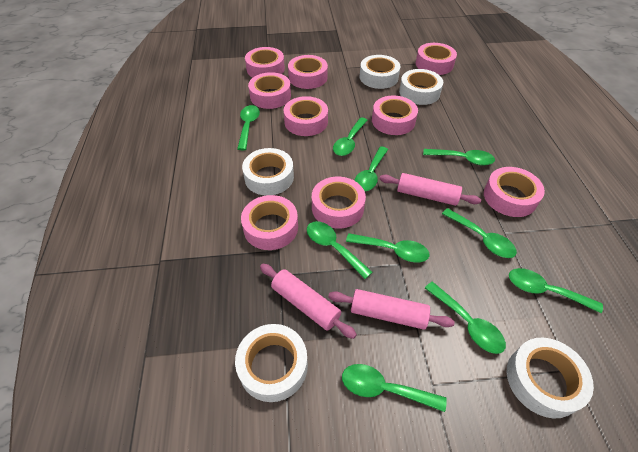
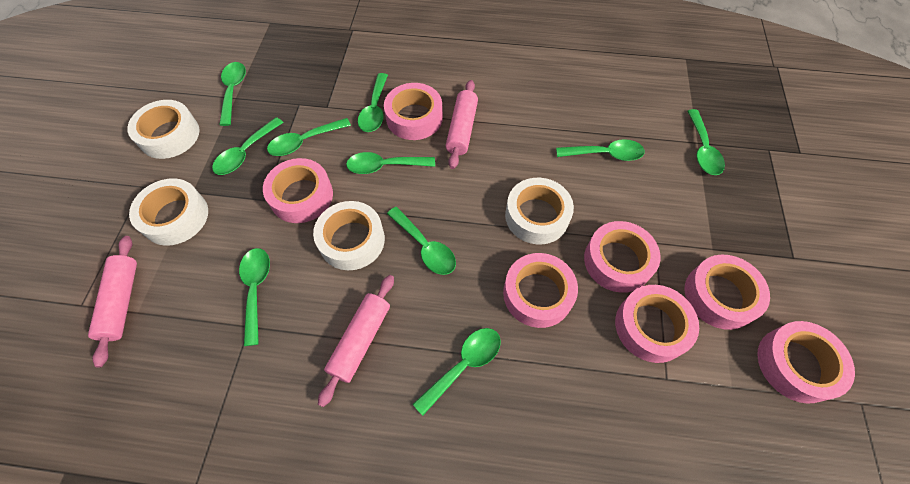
pink tape: [241,195,298,250] [245,47,285,77] [248,72,291,109] [283,96,328,136] [288,55,328,89] [312,177,366,228] [372,95,418,135] [416,43,457,75] [484,167,545,217] = 9 -> [263,158,333,223] [384,83,443,140] [503,253,578,328] [584,221,661,293] [615,285,699,363] [685,255,770,330] [757,321,855,403] = 7
white tape: [235,324,308,402] [242,148,294,196] [360,55,400,89] [399,69,443,105] [506,338,594,419] = 5 -> [127,100,200,159] [129,178,208,246] [313,201,385,270] [505,178,574,245] = 4

